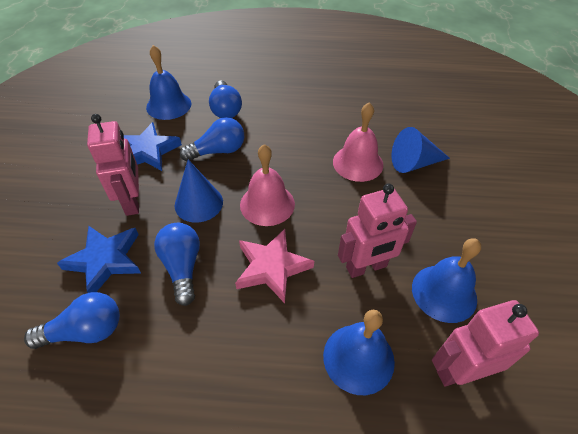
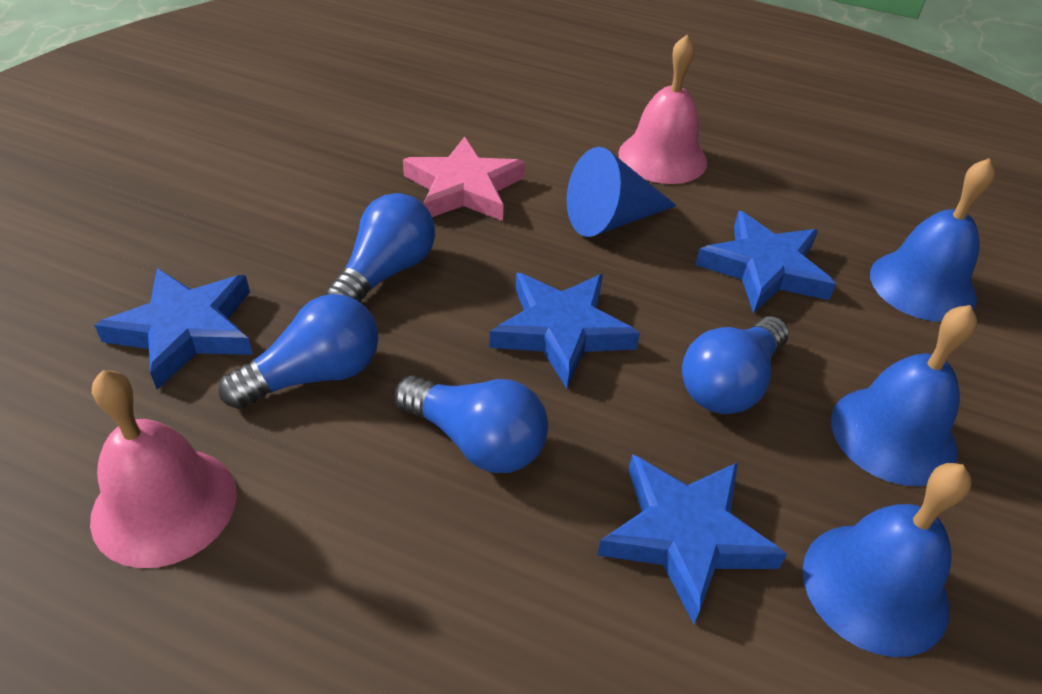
blue cone: [175,160,223,223] [391,127,450,173] = 2 -> [567,147,677,237] = 1
blue star: [57,226,141,293] [124,122,182,171] = 2 -> [94,268,253,390] [489,273,640,389] [597,454,787,624] [695,211,836,313] = 4
pink robot: [87,114,139,216] [338,183,417,278] [432,300,539,386] = 3 -> none = 0

